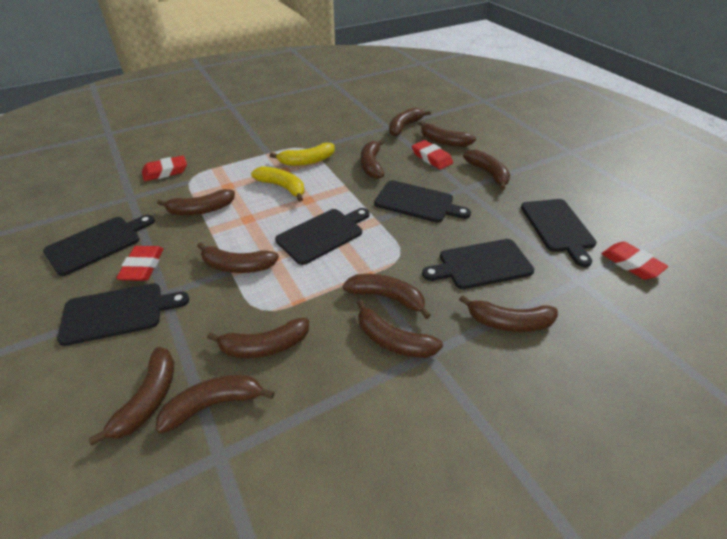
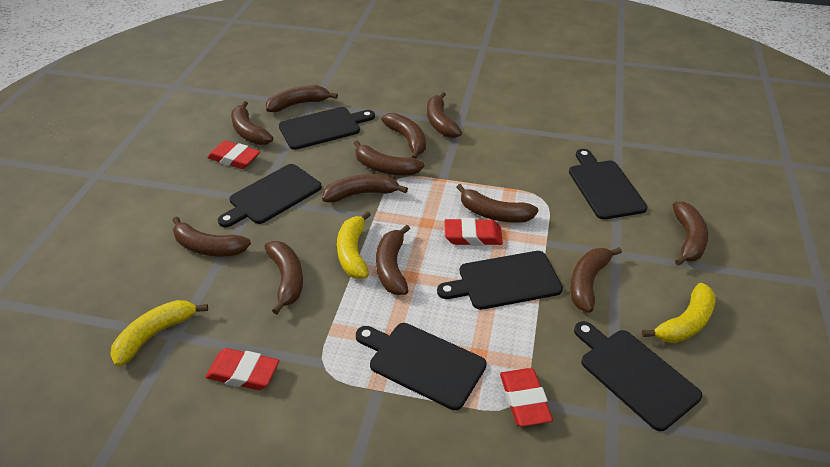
yellow banana: [251,166,304,202] [270,143,335,166] = 2 -> [110,300,208,367] [337,211,371,279] [642,283,716,343] = 3

